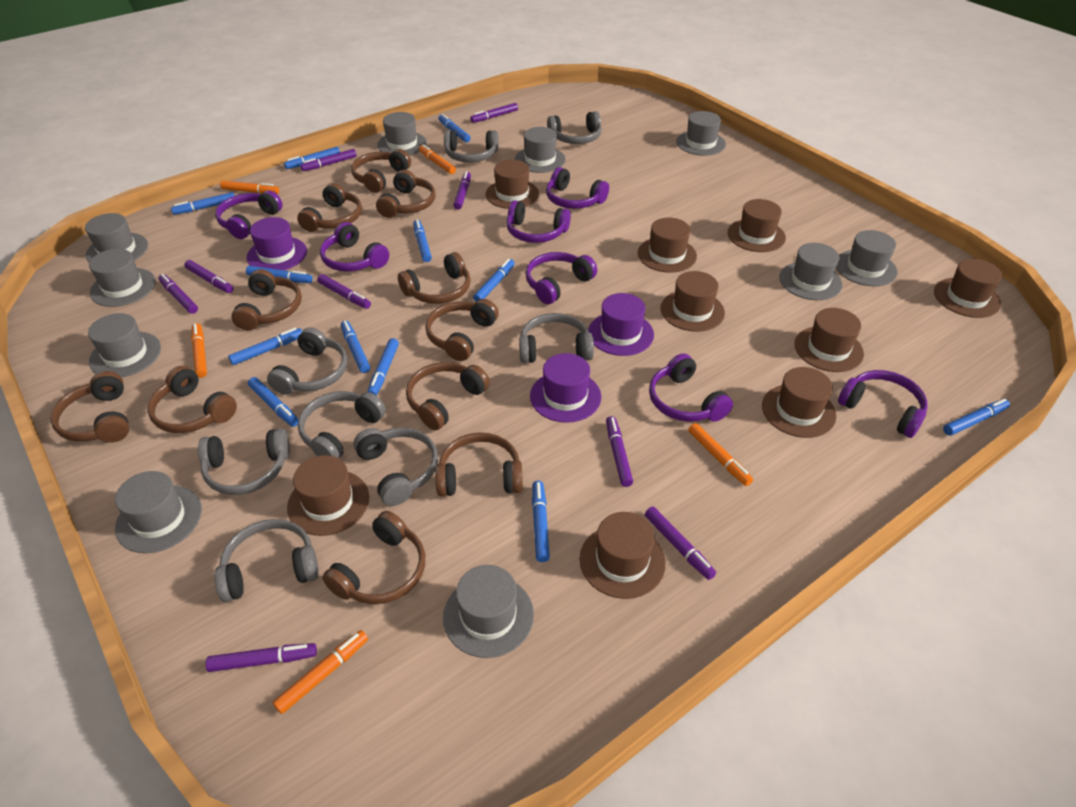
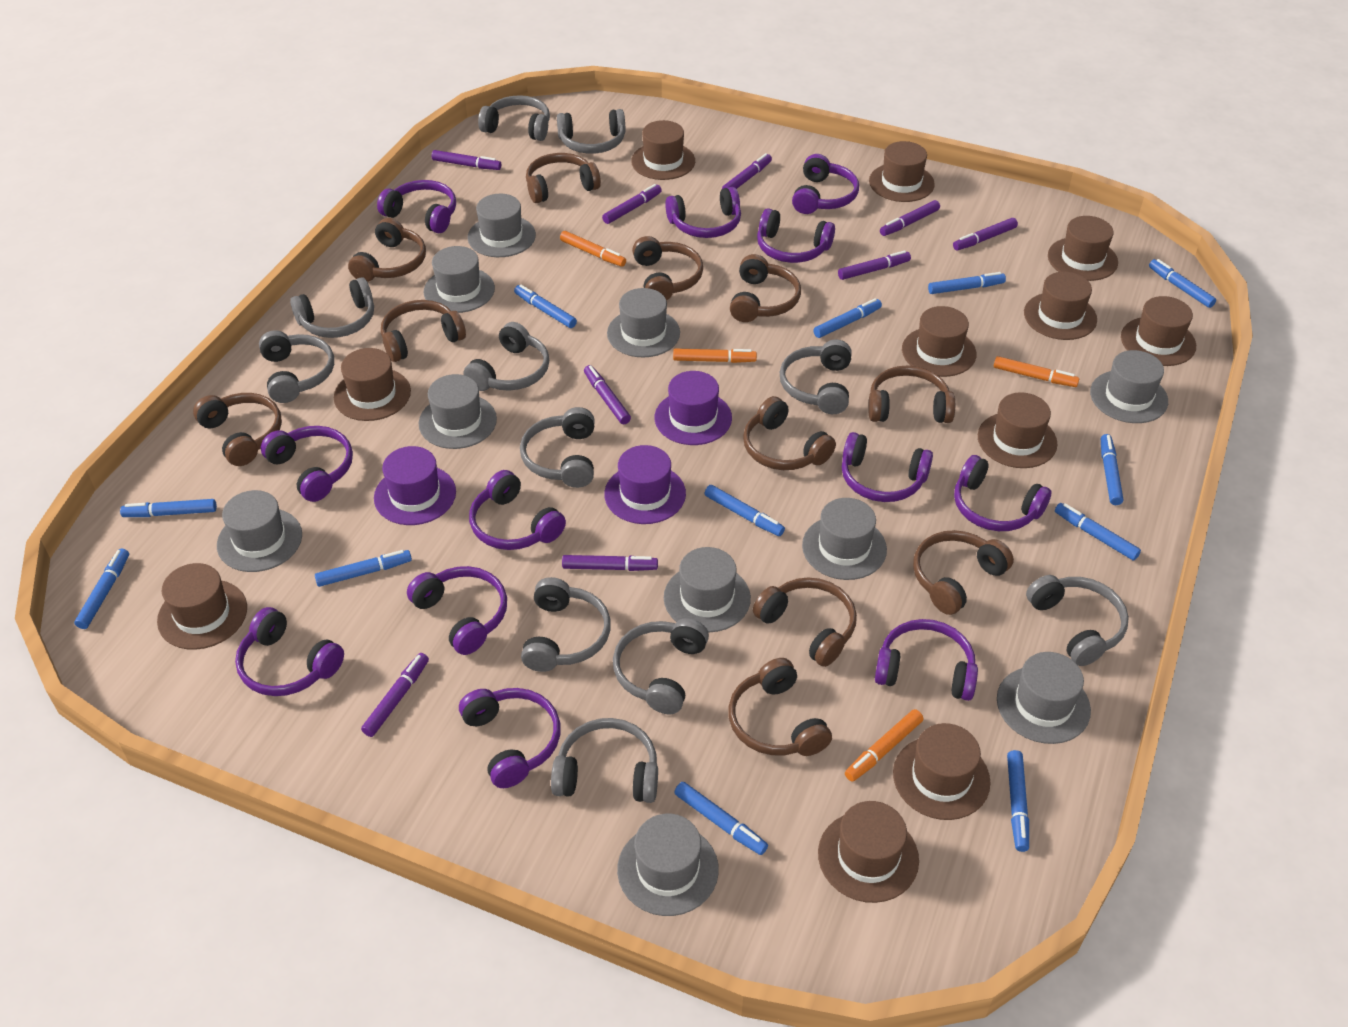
brown hat: [287,455,369,536] [485,160,539,209] [579,512,666,599] [638,218,697,273] [660,271,725,332] [727,199,786,252] [762,367,836,438] [794,308,864,372] [934,259,1002,318] = 9 -> [157,563,247,650] [334,348,411,421] [631,120,695,180] [818,801,919,903] [869,141,935,202] [893,723,990,820] [902,306,976,377] [978,392,1058,468] [1024,272,1097,340] [1048,216,1118,281] [1121,296,1196,366] = 11
grey headphones: [198,428,290,495] [215,519,319,602] [267,327,348,395] [298,391,386,458] [354,427,438,506] [444,130,498,162] [519,313,594,363] [547,111,602,144] = 8 -> [259,330,334,403] [290,277,374,338] [464,322,549,391] [478,95,550,141] [520,407,595,488] [521,577,611,672] [551,718,658,803] [557,109,625,154] [613,618,709,714] [780,340,852,414] [1026,575,1129,666] = 11
orange marker: [191,323,207,378] [220,181,279,194] [273,630,368,714] [419,144,456,174] [688,423,753,486] = 5 -> [560,231,626,267] [673,349,757,363] [845,709,923,782] [994,356,1079,387] = 4
purple headphones: [215,190,283,239] [320,222,389,272] [506,200,571,243] [526,252,597,304] [546,167,609,209] [649,353,733,422] [838,370,928,438] = 7 -> [235,607,344,696] [261,426,353,502] [377,180,456,233] [407,566,507,655] [459,688,561,788] [469,470,566,550] [665,187,741,238] [757,208,835,263] [792,154,859,214] [842,432,933,502] [875,619,978,701] [954,455,1051,531] = 12

